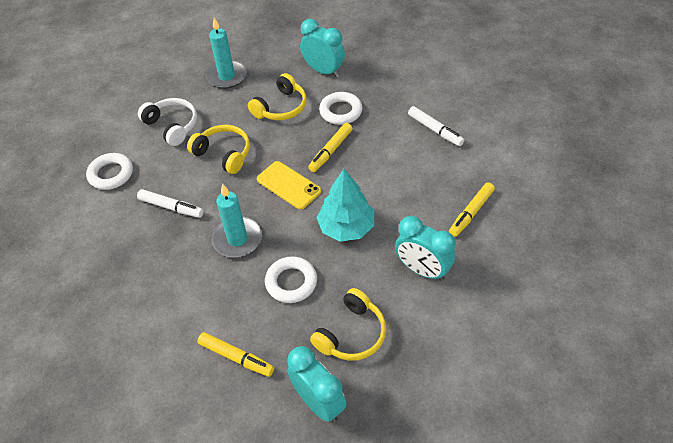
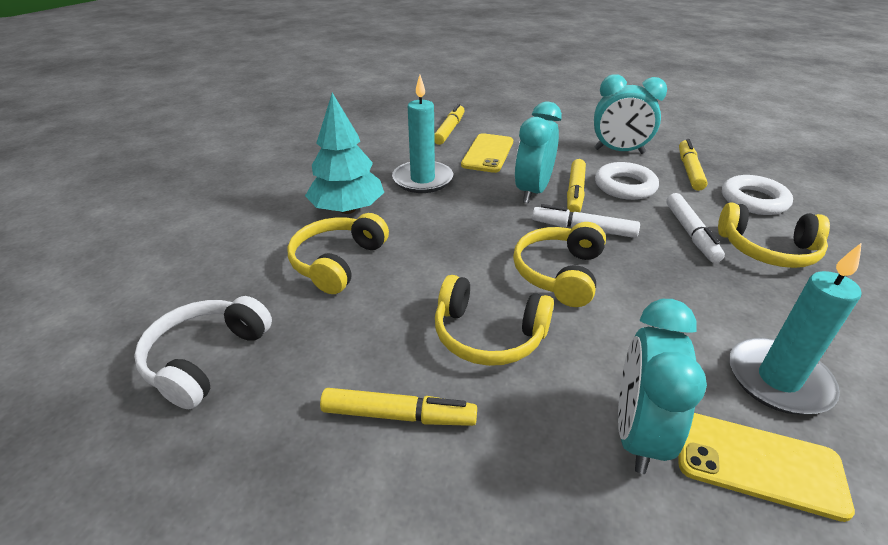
white ring: [86,153,133,190] [265,256,317,303] [319,92,362,125] = 3 -> [595,162,659,200] [722,175,793,215] = 2
yellow headphones: [187,125,250,174] [248,73,307,120] [310,288,386,361] = 3 -> [287,213,389,294] [435,275,554,366] [513,222,606,307] [718,202,830,268] = 4
yellow marker: [197,332,274,377] [308,123,353,172] [449,182,495,237] = 3 -> [320,388,477,426] [434,104,465,145] [567,159,586,212] [679,139,708,191] = 4
yellow phone: [257,161,321,210] = 1 -> [461,133,513,173] [679,413,855,522] = 2

